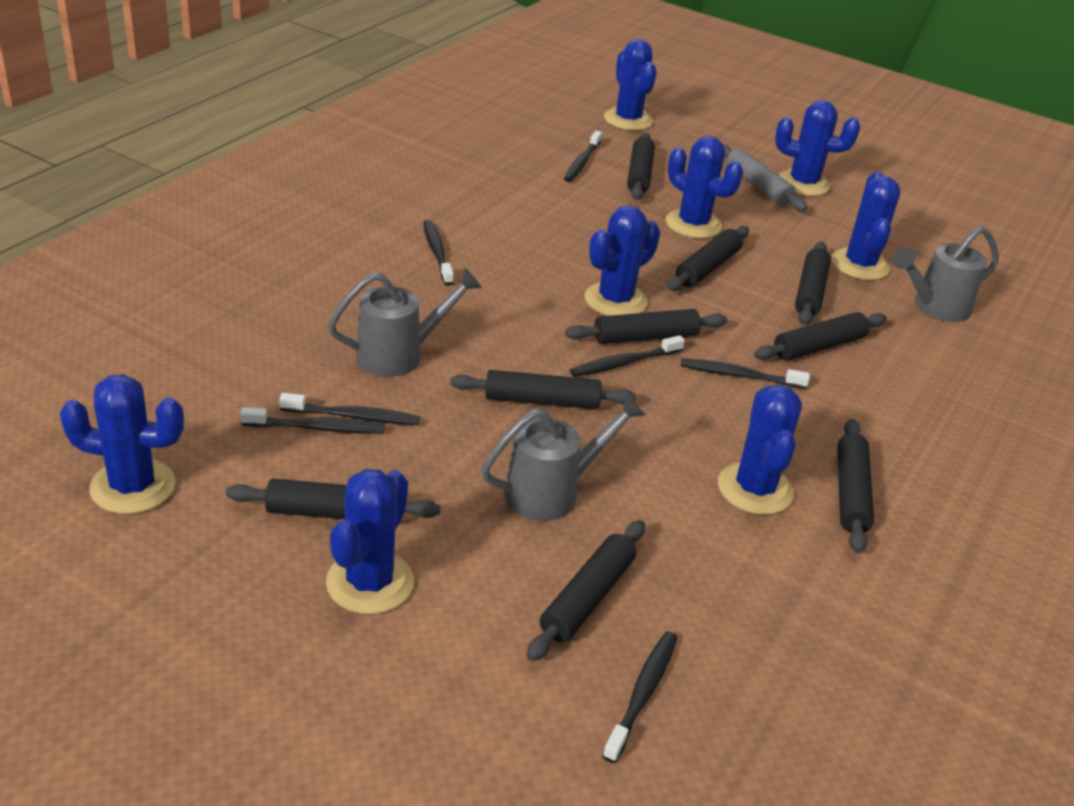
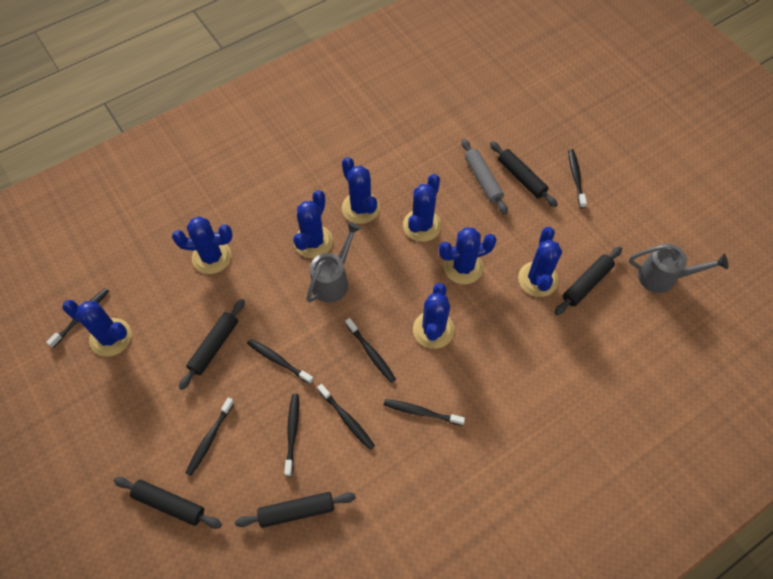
black rolling pin: [226,479,440,519] [450,370,636,409] [527,520,645,661] [565,309,727,344] [627,132,655,200] [668,226,749,291] [754,312,887,360] [795,242,831,326] [837,419,874,553] = 9 -> [114,477,222,529] [179,299,245,390] [235,492,356,528] [490,141,558,207] [555,246,622,315] = 5
black toothbrush: [240,407,385,434] [280,393,420,425] [423,220,454,286] [564,131,602,182] [570,335,685,377] [603,631,678,763] [680,358,810,389] = 7 -> [46,288,109,348] [185,397,235,476] [247,339,314,384] [284,394,299,476] [317,384,375,450] [345,318,396,383] [384,399,465,426] [568,149,587,208] = 8
grey watering can: [328,268,482,377] [481,393,646,521] [893,226,999,322] = 3 -> [306,222,361,303] [629,244,728,293] = 2

